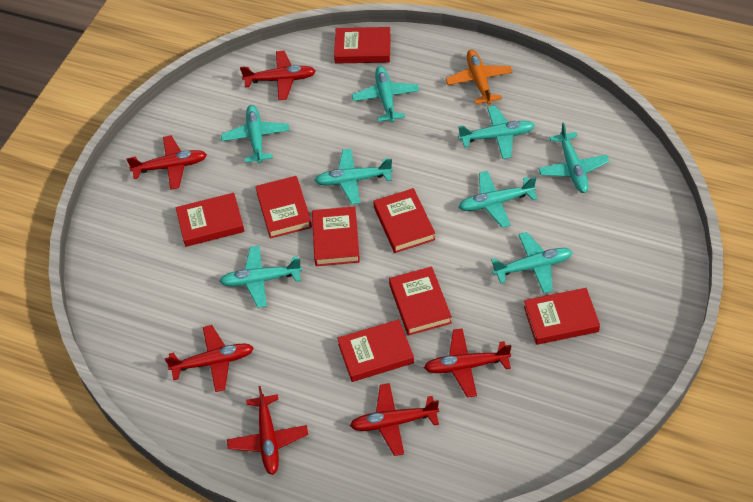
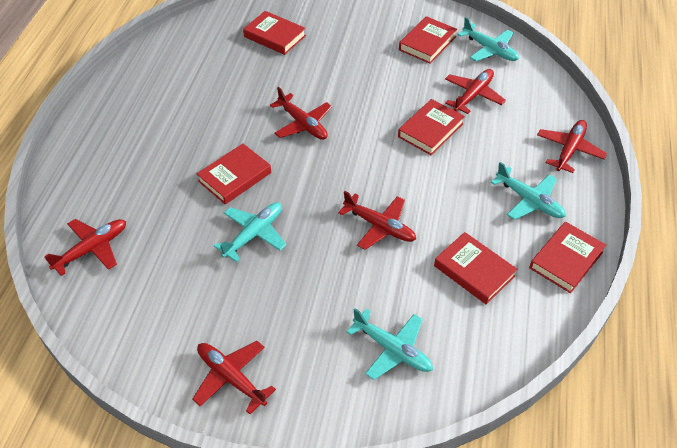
orange plane: [446,49,513,105] = 1 -> none = 0
red book: [176,193,245,247] [255,176,312,238] [312,206,360,266] [334,27,391,64] [337,319,414,382] [373,188,435,253] [389,266,452,336] [524,288,600,345] = 8 -> [197,143,271,204] [243,11,306,55] [398,99,465,155] [399,16,457,64] [434,232,517,305] [529,221,606,293] = 6
turquoise plane: [219,245,302,308] [221,105,290,164] [314,148,393,205] [352,66,419,123] [458,106,535,159] [459,171,537,228] [491,232,572,293] [538,123,609,193] = 8 -> [214,202,286,262] [346,308,433,380] [458,17,519,61] [491,162,566,220] = 4

